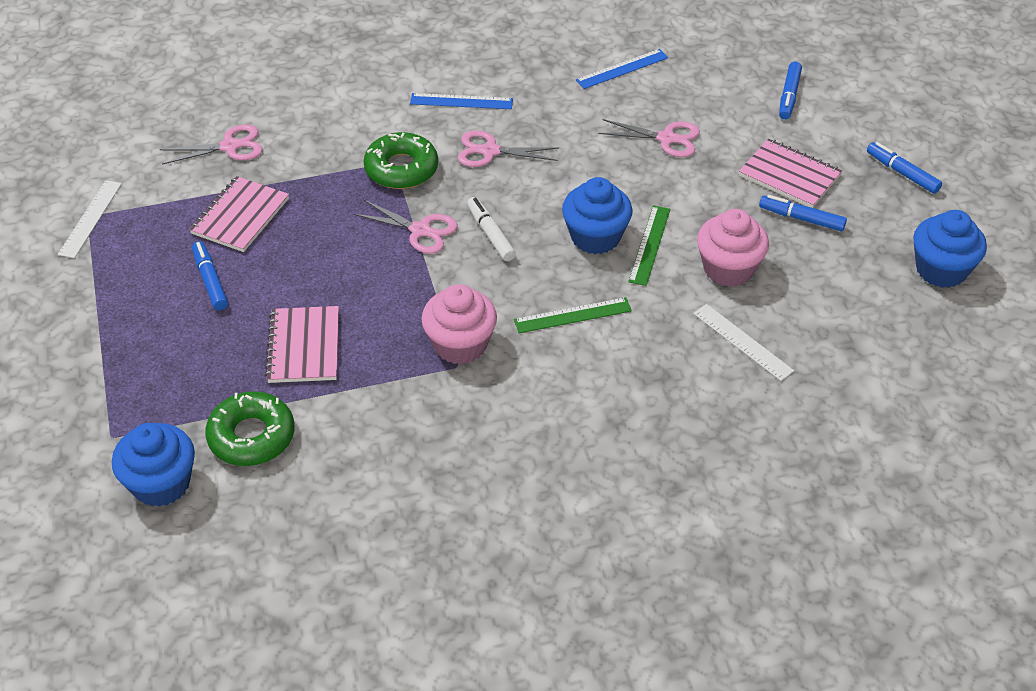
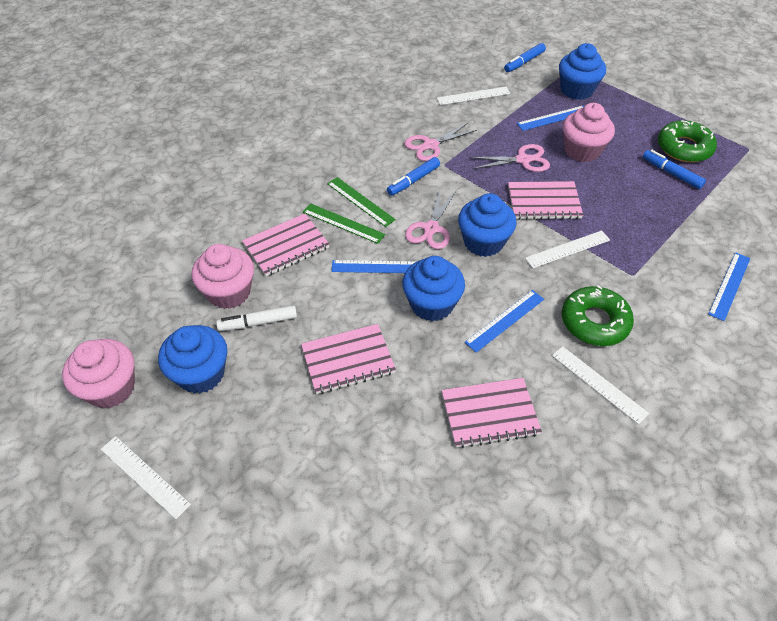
blue cupcake: [112,423,195,507] [562,177,633,254] [913,210,987,288] = 3 -> [158,325,227,394] [402,256,465,321] [458,193,516,257] [559,43,606,100] = 4
blue marker: [192,241,228,310] [759,195,847,231] [779,62,802,119] [867,142,942,194] = 4 -> [387,157,440,196] [504,43,546,72] [643,150,706,189] = 3
blue ruler: [410,93,513,109] [576,49,668,89] = 2 -> [331,260,417,273] [465,290,544,353] [517,106,584,131] [708,252,751,321] = 4
pink cupcake: [422,284,497,365] [697,209,769,287] = 2 -> [62,339,135,408] [191,244,254,309] [563,103,615,162] = 3
pink notebook: [189,176,289,252] [265,306,339,383] [739,138,842,208] = 3 -> [242,214,330,276] [301,324,396,394] [442,378,542,448] [508,181,583,220] = 4
pink scissors: [160,124,263,165] [353,199,458,254] [458,131,559,167] [598,119,700,157] = 4 -> [404,123,477,161] [405,189,456,249] [470,144,550,172] = 3
white ruler: [58,180,122,258] [693,304,794,381] = 2 -> [101,436,191,519] [437,87,511,105] [525,230,610,268] [552,346,649,424] = 4

